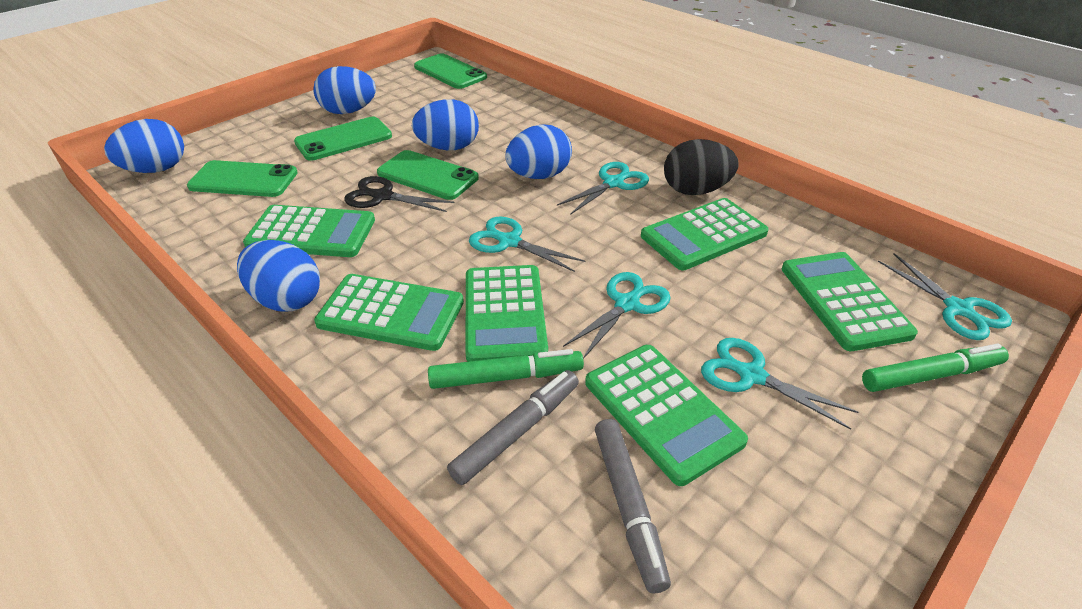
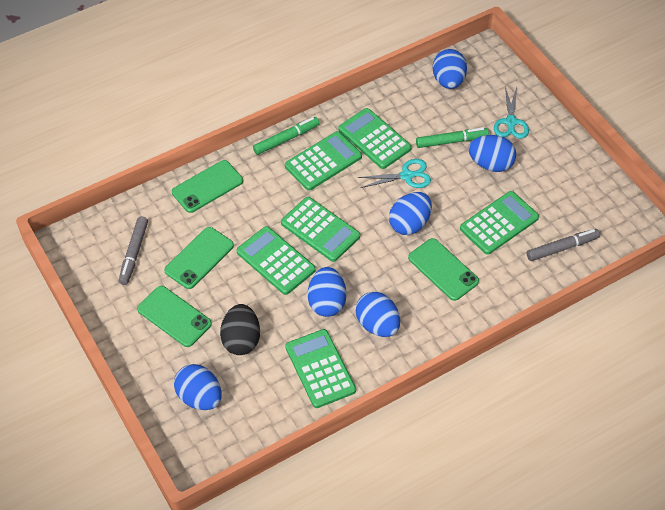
black scissors: [344,176,454,212] = 1 -> none = 0
blue egg: [104,119,184,173] [237,240,320,311] [313,66,376,114] [412,99,479,150] [505,124,572,179] = 5 -> [174,364,222,410] [308,267,346,317] [356,292,400,337] [389,192,432,235] [433,49,467,89] [469,135,516,172] = 6
turquoise scissors: [469,216,585,272] [557,162,649,215] [563,272,671,359] [701,338,859,430] [878,253,1012,340] = 5 -> [358,159,431,188] [494,87,529,139] = 2

